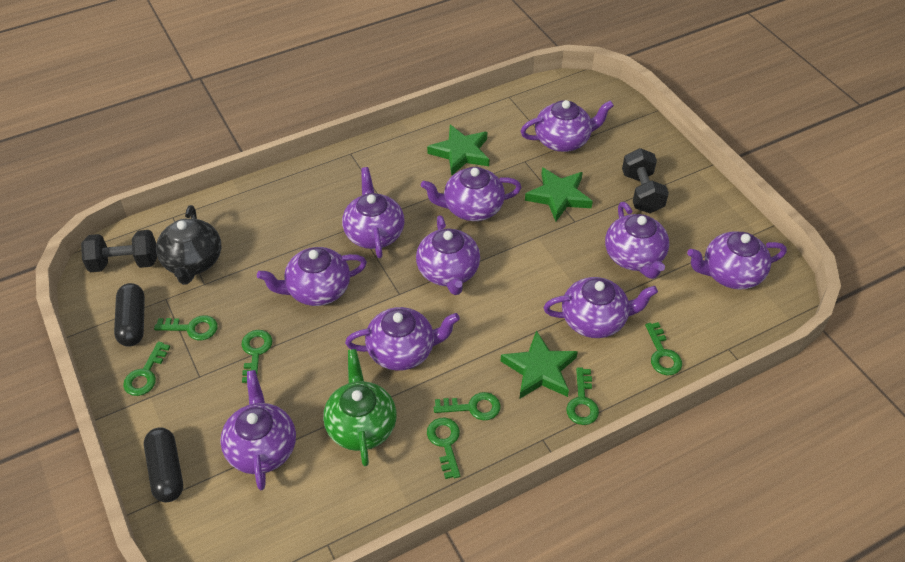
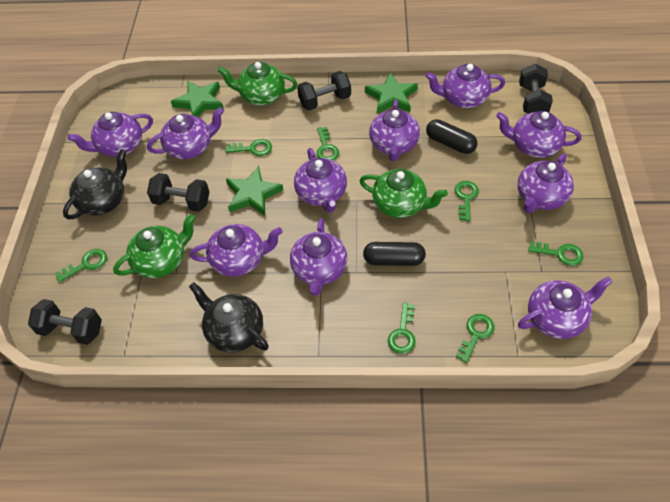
black dumbbell: [81,230,157,272] [622,148,669,213] = 2 -> [28,299,102,345] [147,173,209,212] [297,71,351,110] [519,64,553,114] = 4
black teapot: [156,205,221,285] = 1 -> [63,149,127,219] [189,282,269,353] = 2
green teapot: [323,349,397,466] = 1 -> [113,214,196,278] [218,62,298,106] [360,169,448,218] = 3

